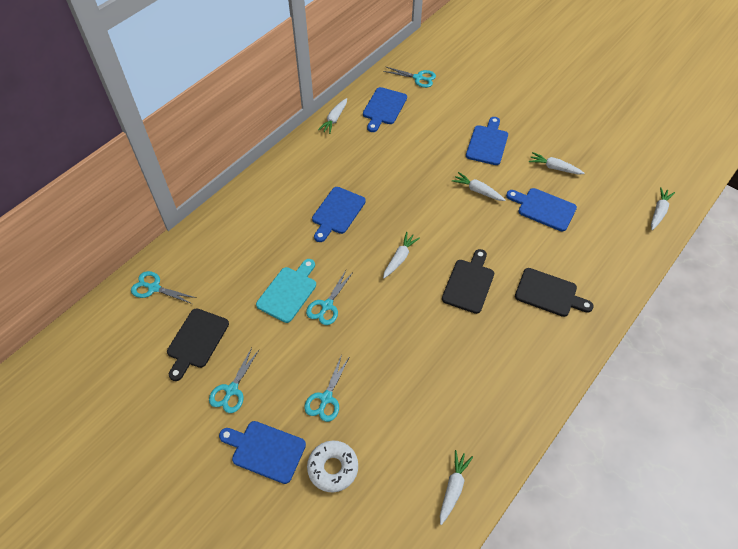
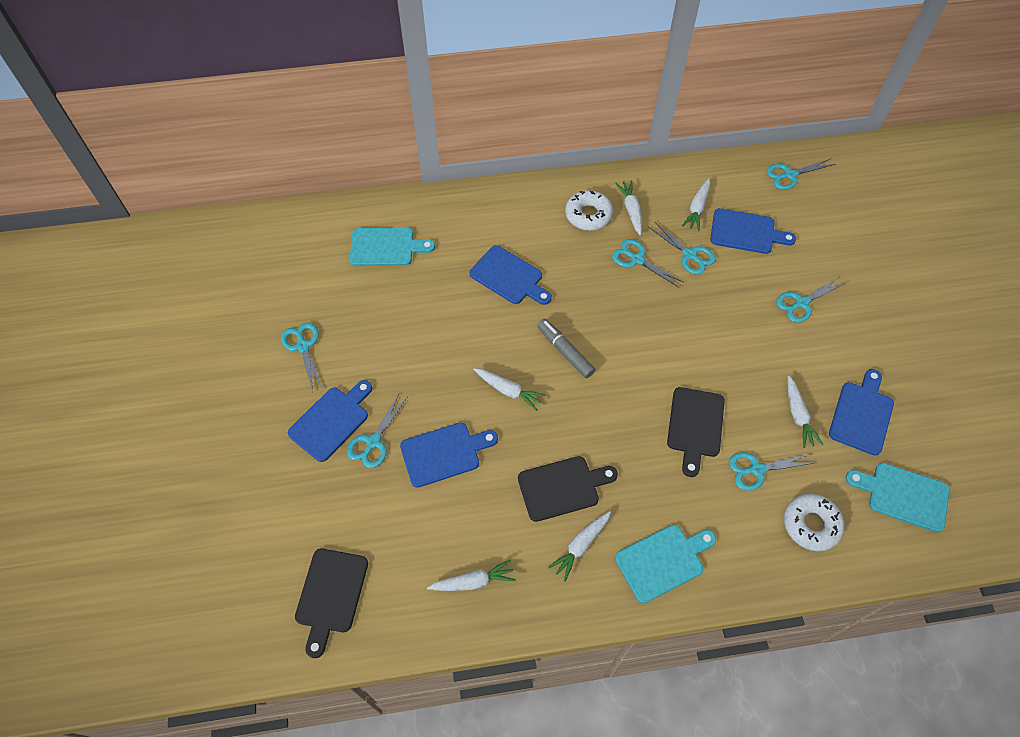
grey marker: none = 0 -> [537,319,595,378] = 1
turquoise cutting board: [256,259,316,323] = 1 -> [350,227,435,266] [615,525,716,603] [846,463,950,532] = 3
turquoise scissors: [131,271,196,304] [209,348,260,413] [305,355,350,422] [306,270,352,325] [383,67,436,88] = 5 -> [281,322,322,391] [347,394,407,468] [612,239,683,288] [649,221,715,275] [729,452,817,491] [766,159,836,190] [776,277,847,323] = 7
white donut: [307,441,358,492] = 1 -> [565,190,613,231] [784,494,844,551] = 2

